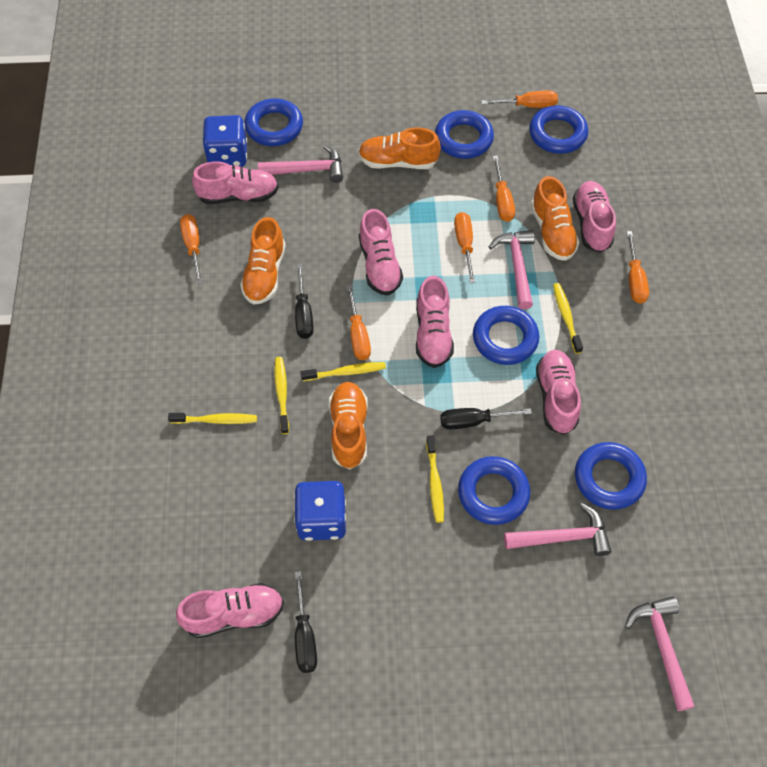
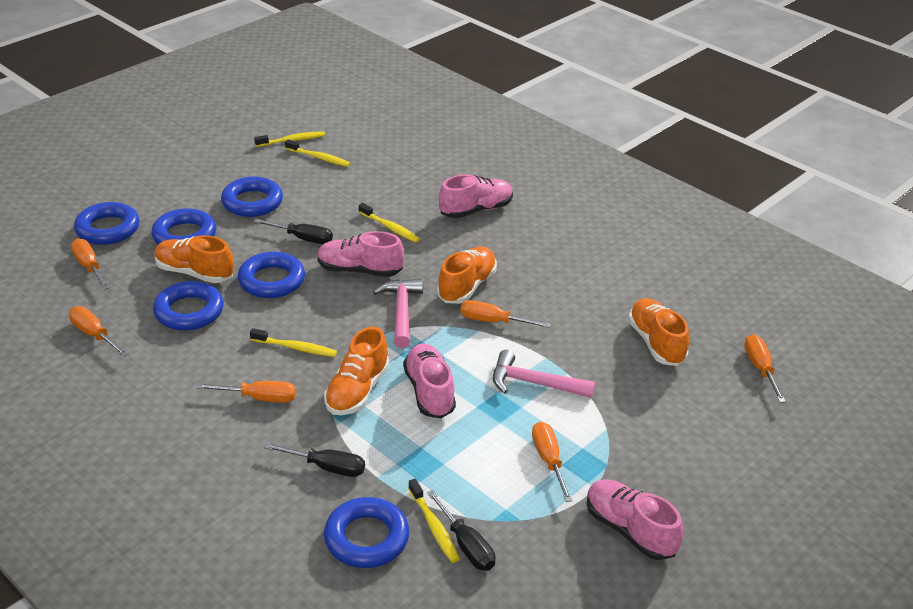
blue dice: [202,115,247,167] [294,481,346,541] = 2 -> none = 0
pink hammer: [258,145,343,183] [489,230,535,309] [504,503,611,556] [625,596,695,711] = 4 -> [373,279,423,348] [493,350,595,398] = 2
pink shoe: [176,583,284,638] [192,161,278,204] [359,209,403,296] [416,276,454,368] [536,350,581,435] [573,181,616,253] = 6 -> [317,231,404,277] [403,344,456,418] [439,174,513,218] [587,479,683,560] = 4

